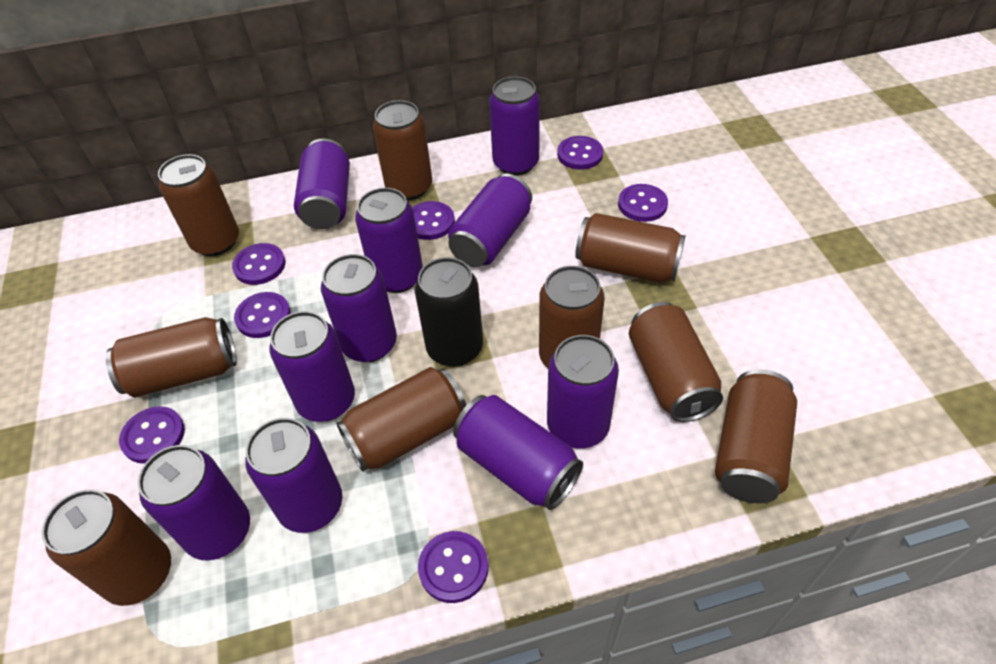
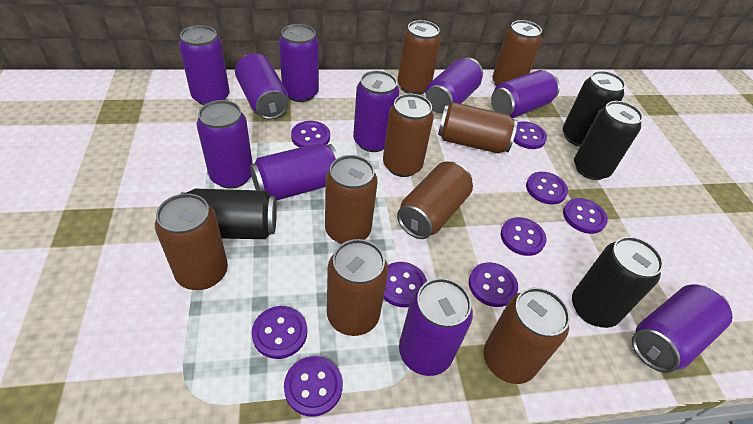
black can: [415,257,483,367] = 1 -> [180,189,277,239] [563,71,626,147] [572,237,663,328] [574,101,643,180] = 4
purple button: [119,406,185,464] [232,243,285,285] [234,292,291,338] [412,201,455,240] [418,531,488,603] [557,136,603,170] [618,184,668,222] = 7 -> [252,306,307,359] [284,356,343,417] [291,121,330,148] [383,262,427,307] [469,262,518,307] [501,217,547,256] [513,122,547,149] [526,172,568,205] [563,198,608,234] = 9

